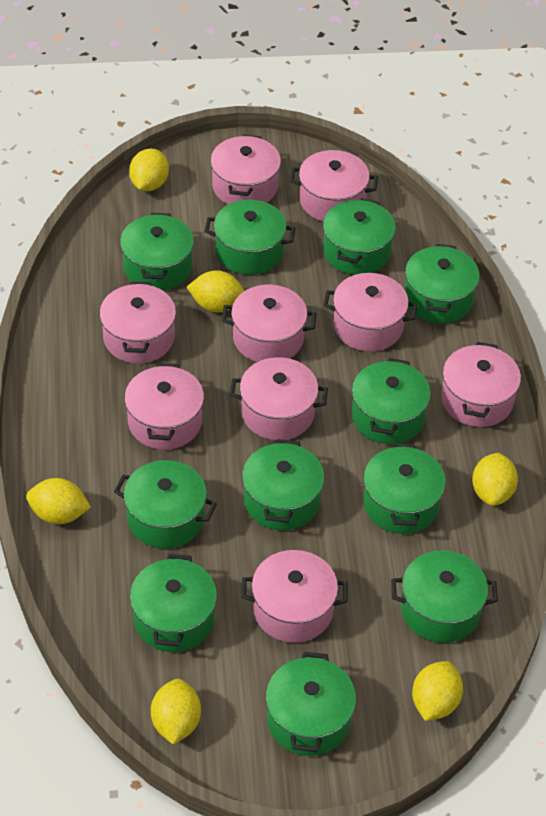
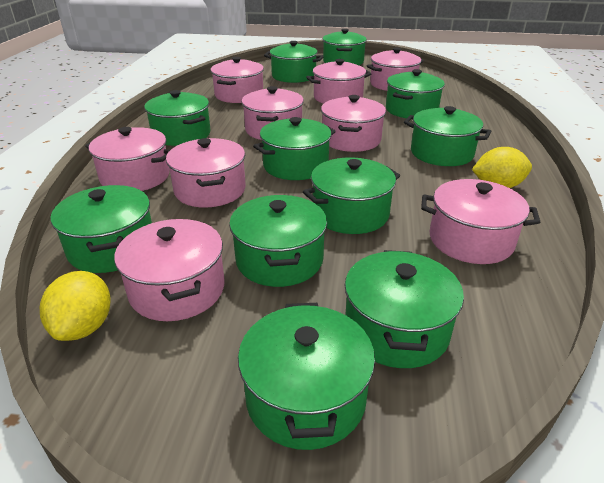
yellow lemon: [26,478,91,524] [129,149,169,191] [151,679,201,744] [187,270,244,312] [412,661,463,721] [472,453,518,506] = 6 -> [40,271,111,341] [472,147,532,188] = 2

